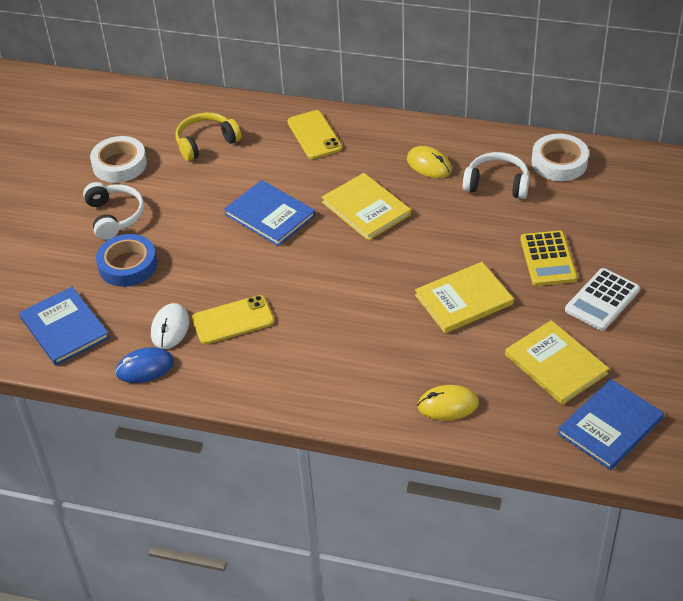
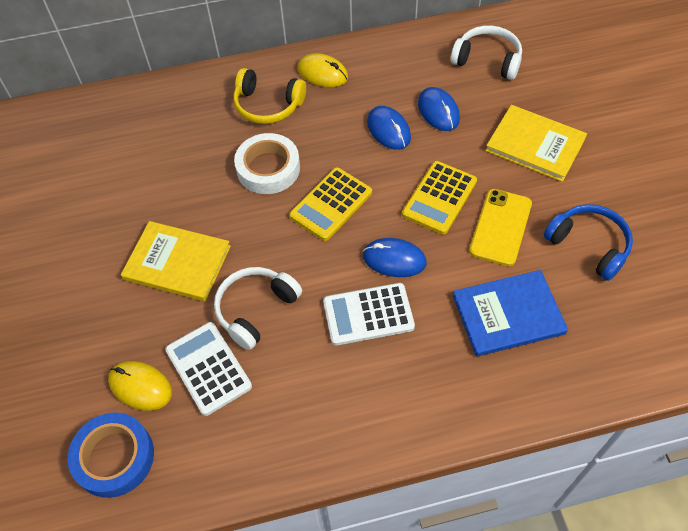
blue book: [19,287,110,366] [224,180,316,246] [557,379,664,470] = 3 -> [453,270,568,357] = 1
blue headphones: none = 0 -> [544,204,633,281] = 1
blue mouse: [115,347,174,383] = 1 -> [363,238,427,277] [367,106,411,150] [418,87,460,131] = 3
white calculator: [565,268,640,331] = 1 -> [165,322,252,416] [323,283,415,345] = 2
white mouse: [151,303,189,349] = 1 -> none = 0
white tape: [90,136,147,183] [532,134,589,181] = 2 -> [234,133,300,194] = 1
yellow book: [322,173,411,241] [415,262,514,333] [505,320,609,405] = 3 -> [121,221,231,301] [485,105,587,182] = 2
yellow calculator: [520,230,577,286] = 1 -> [289,167,372,241] [402,161,477,234] = 2
yellow phone: [192,295,274,344] [287,110,342,159] = 2 -> [469,189,532,266] = 1

